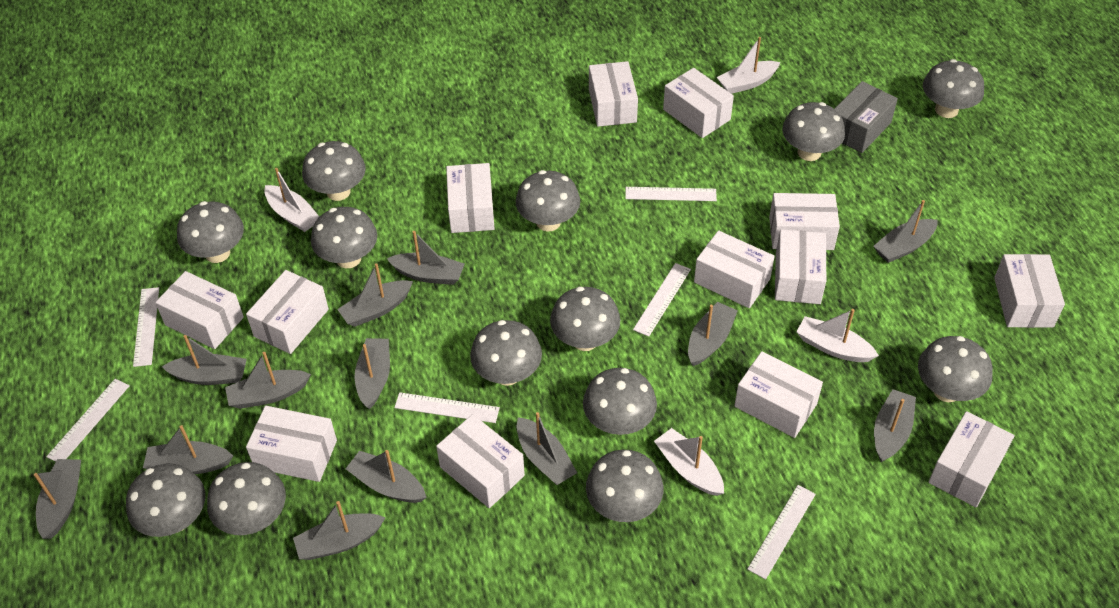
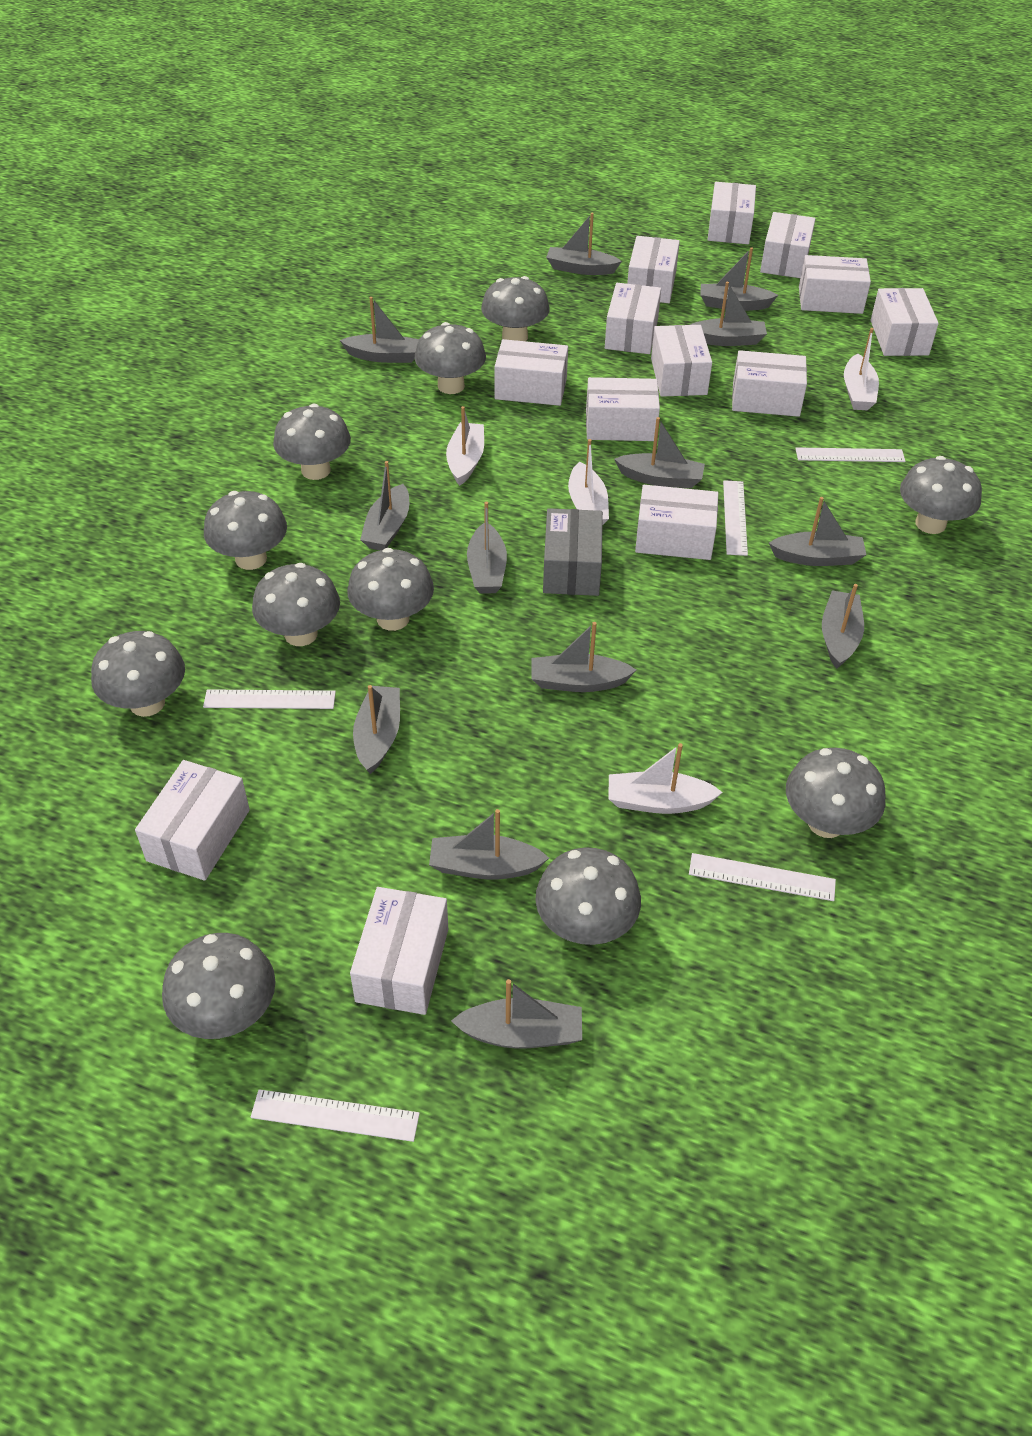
grey mushroom: [126,464,205,537] [177,201,244,263] [207,462,286,535] [302,141,366,201] [311,207,377,268] [470,320,542,386] [516,170,580,232] [550,287,620,351] [583,368,657,435] [586,450,663,522] [782,102,845,161] [918,336,993,402] [923,59,984,118] = 13 -> [91,631,185,717] [162,933,275,1039] [204,491,287,570] [252,563,340,646] [273,404,351,480] [347,548,434,631] [415,322,486,394] [481,276,549,341] [535,847,641,945] [786,748,886,838] [900,456,982,534] = 11
white ruler: [46,379,130,462] [133,287,159,367] [394,392,500,423] [625,187,717,201] [633,263,691,337] [747,485,816,579] = 6 -> [203,689,336,709] [251,1089,420,1142] [689,853,836,901] [723,480,748,556] [795,447,905,462] = 5

